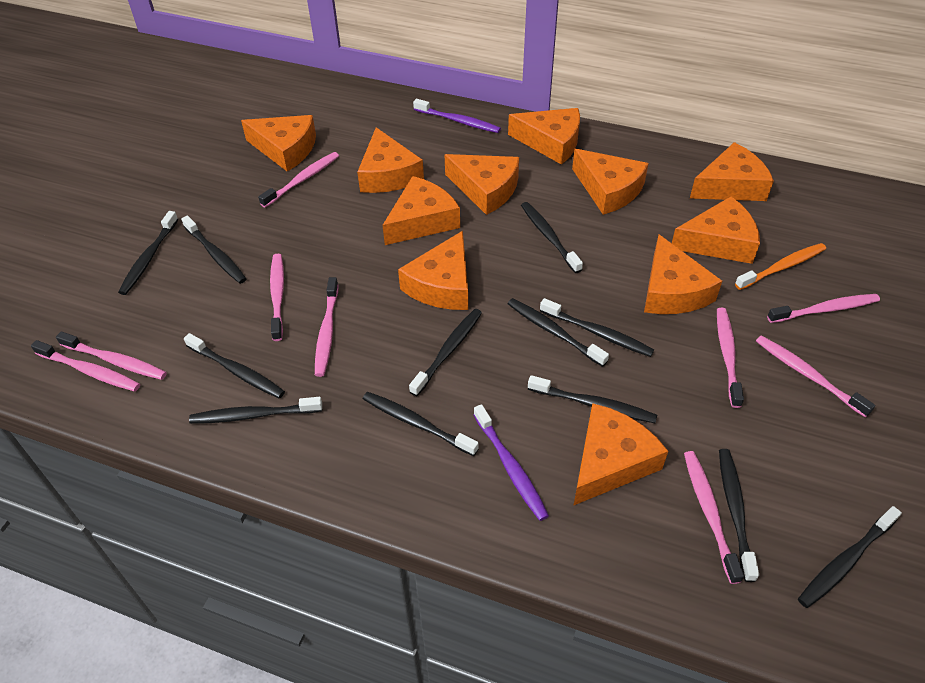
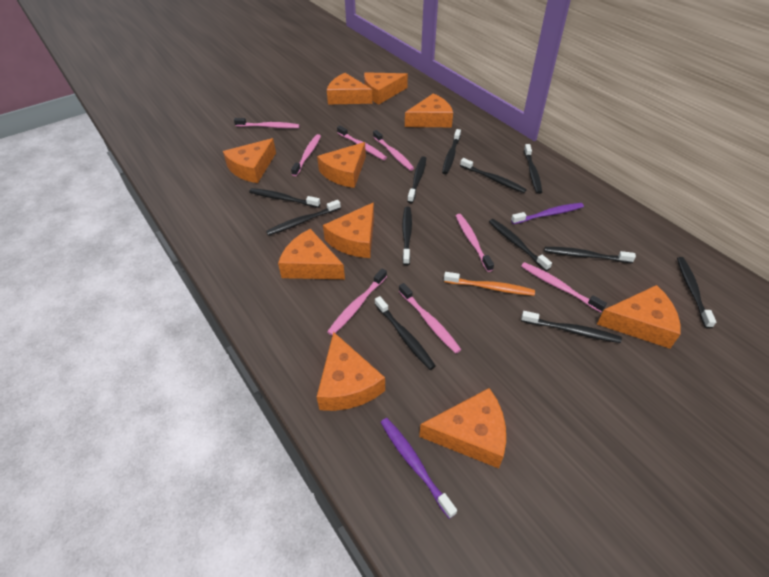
orange cheese: [241,115,316,172] [357,127,424,193] [383,176,460,245] [398,231,468,310] [444,154,519,215] [508,108,580,165] [572,149,649,215] [573,403,668,506] [644,235,722,314] [672,196,760,264] [690,142,774,201] = 11 -> [223,138,276,183] [278,229,345,279] [317,142,366,188] [317,332,385,411] [323,202,374,258] [327,73,372,104] [364,72,408,104] [405,93,453,127] [419,388,506,469] [597,285,681,349] = 10
pink toothbrush: [31,340,140,391] [56,332,167,380] [258,152,339,208] [270,254,284,341] [315,277,338,377] [684,451,744,584] [717,308,744,408] [756,336,875,418] [767,294,880,323] = 9 -> [234,118,300,128] [291,134,321,176] [327,268,387,336] [337,126,387,160] [373,130,414,171] [399,283,461,353] [456,214,494,272] [521,262,607,312] = 8

